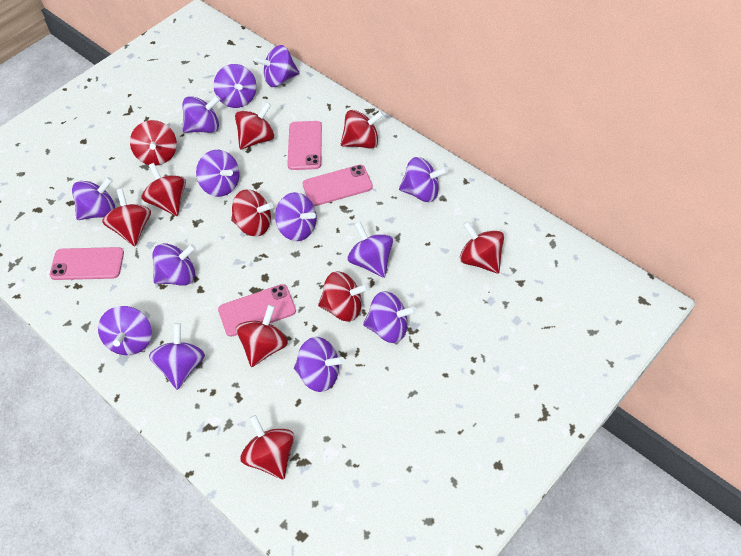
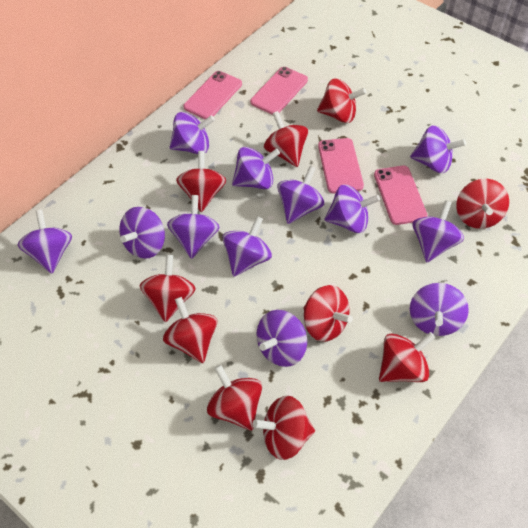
purple spinning top: [72,177,115,220] [98,306,152,355] [149,323,205,390] [152,243,196,286] [182,95,220,133] [196,150,240,197] [214,64,256,108] [254,45,299,87] [275,192,317,241] [294,337,345,392] [348,222,393,278] [363,291,416,343] [399,157,448,202] = 13 -> [17,210,72,274] [119,207,165,259] [167,195,220,259] [170,112,215,154] [222,216,272,277] [232,147,280,189] [256,310,307,367] [277,166,324,224] [325,184,380,233] [410,126,466,173] [410,283,469,336] [412,200,464,262] = 12

